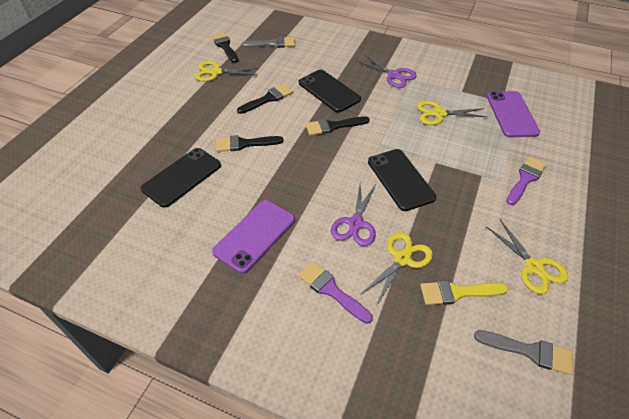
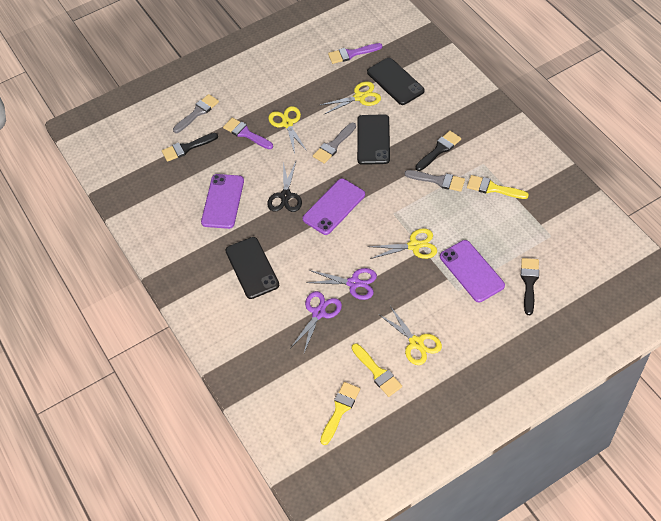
black brush: [211,32,239,63] [216,135,284,152] [237,84,293,114] [305,116,369,136] = 4 -> [162,133,218,162] [415,131,461,171] [521,258,539,315] = 3
black scissors: none = 0 -> [267,162,302,212] = 1
grey brush: [242,37,296,48] [474,330,573,375] = 2 -> [173,94,219,133] [313,123,356,164] [405,170,465,192] = 3
purple phone: [212,200,295,274] [487,91,540,138] = 2 -> [201,174,244,229] [302,178,365,235] [440,240,505,302] = 3
yellow brush: [420,280,508,305] = 1 -> [320,382,360,445] [352,344,402,397] [467,175,529,199] = 3

